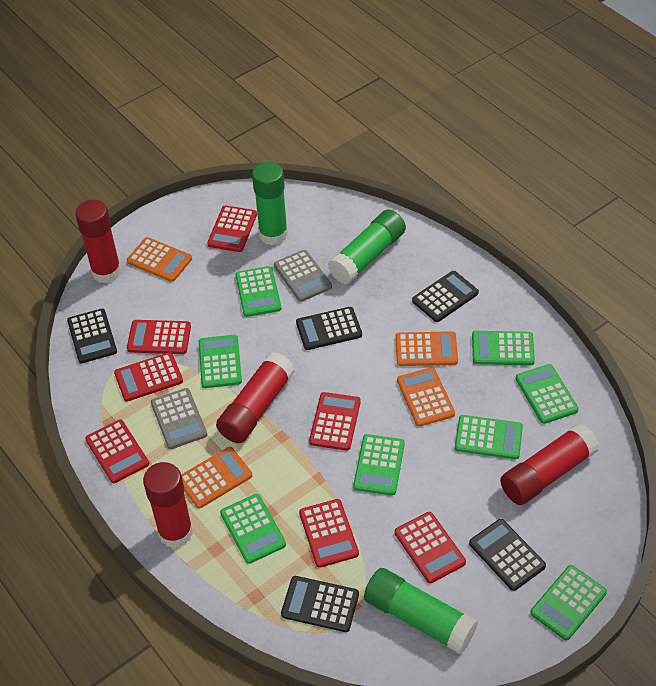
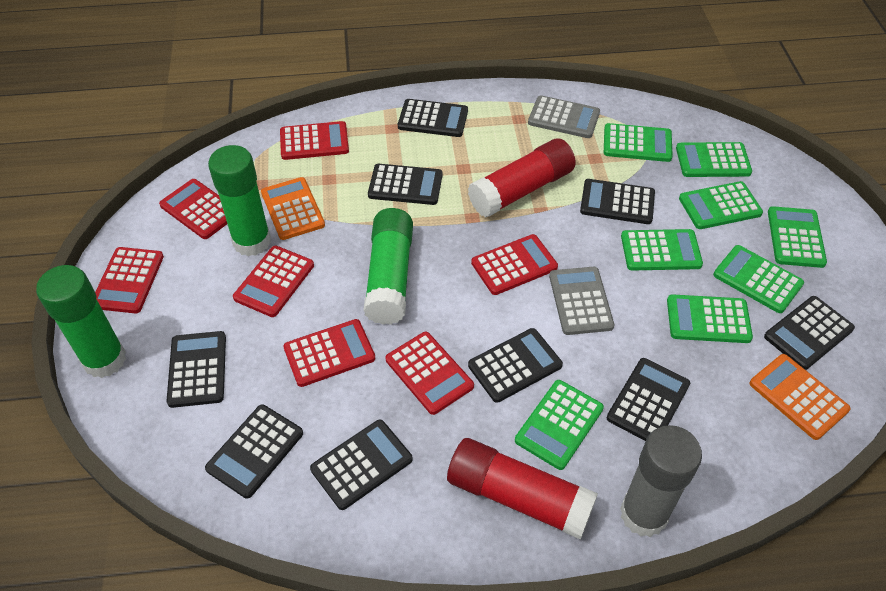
black calculator: [67,309,117,363] [281,576,359,632] [296,307,362,350] [412,271,479,322] [469,519,546,591] = 5 -> [167,331,226,408] [205,404,303,499] [310,419,413,510] [368,164,443,205] [398,99,468,137] [468,328,563,403] [580,179,655,224] [607,358,690,441] [764,296,855,370] = 9
grey glue stick: none = 0 -> [620,425,702,537] = 1
orange calculator: [127,237,192,282] [181,447,252,508] [395,331,458,366] [397,367,455,427] = 4 -> [261,177,325,240] [749,354,851,440] = 2
red glue stick: [75,200,121,283] [143,462,193,548] [216,352,295,443] [500,424,599,505] = 4 -> [447,438,598,540] [468,138,576,218] = 2

